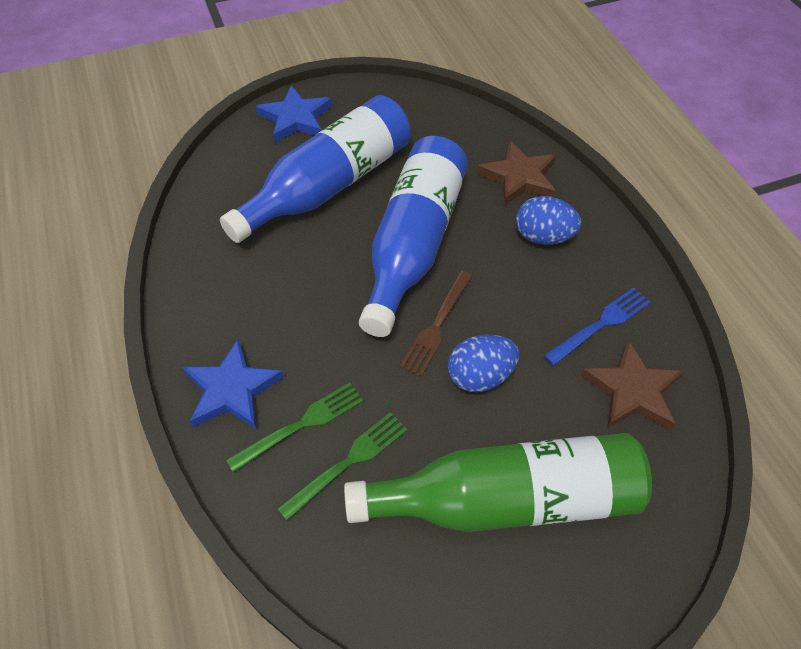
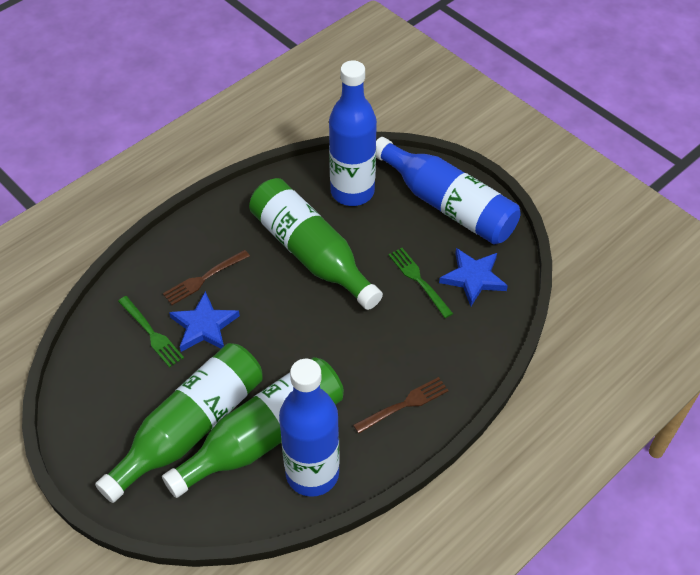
blue bottle: [220,95,410,243] [359,136,468,337] = 2 -> [279,359,340,497] [329,60,377,206] [376,137,520,245] = 3
blue egg: [448,335,519,393] [516,196,581,245] = 2 -> none = 0
blue fork: [544,288,651,366] = 1 -> none = 0
brown fork: [400,271,473,377] = 1 -> [163,250,250,305] [353,377,449,434] = 2
brown star: [477,141,556,206] [581,340,684,430] = 2 -> none = 0
green bottle: [344,433,652,532] = 1 -> [95,343,263,503] [162,357,344,498] [249,178,383,310] = 3

